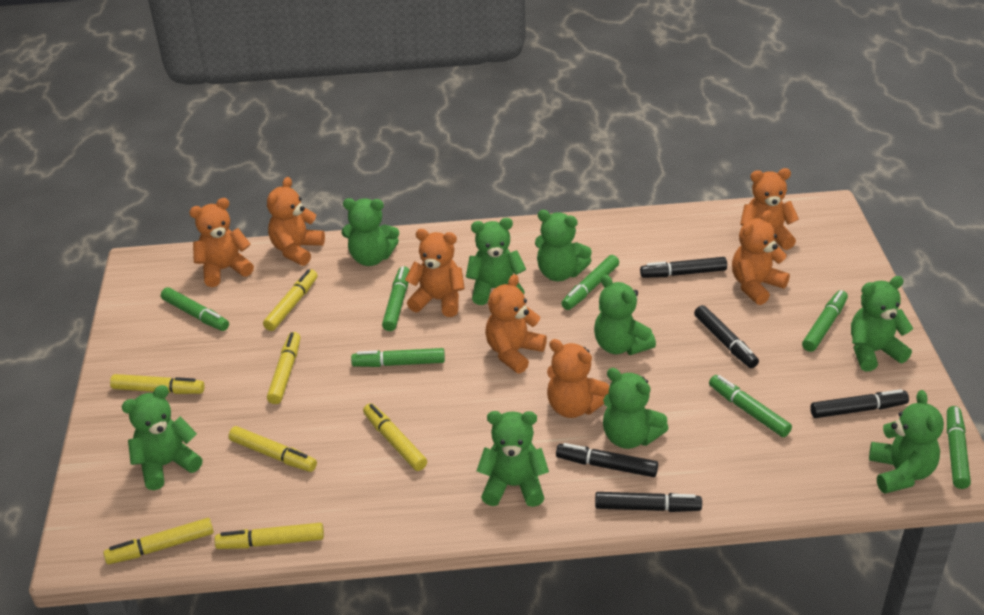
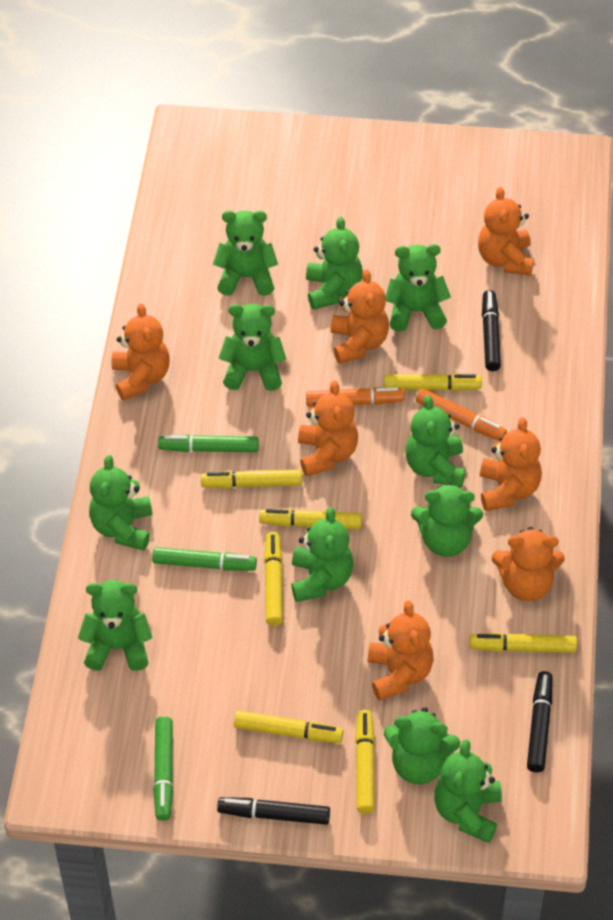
black marker: [556,443,658,477] [595,492,702,512] [640,257,727,278] [694,305,759,368] [810,389,909,418] = 5 -> [217,797,330,825] [482,290,501,371] [527,671,552,772] = 3
green marker: [161,287,229,331] [351,348,445,367] [382,266,410,331] [561,255,619,310] [709,375,792,437] [802,290,848,352] [947,406,971,489] = 7 -> [152,547,257,571] [153,716,173,821] [158,434,258,452] = 3
green teddy bear: [122,385,203,490] [342,198,399,266] [466,218,526,305] [477,411,549,507] [535,210,592,281] [594,275,656,355] [603,368,669,449] [851,276,913,371] [869,390,944,493] = 9 -> [78,580,153,671] [89,455,152,551] [213,211,278,296] [219,304,286,391] [291,507,353,602] [306,217,363,310] [384,707,460,784] [386,244,451,332] [405,395,465,487] [411,483,483,557] [434,739,502,843] = 11
orange marker: none = 0 -> [306,387,405,407] [416,388,507,441] = 2

